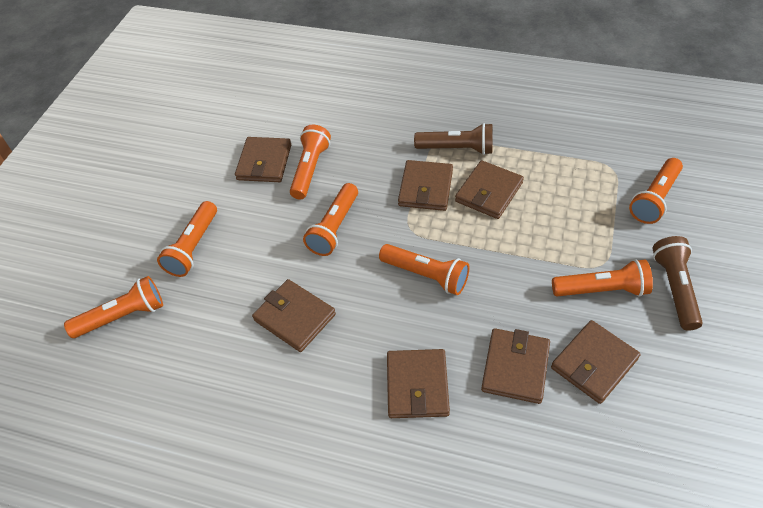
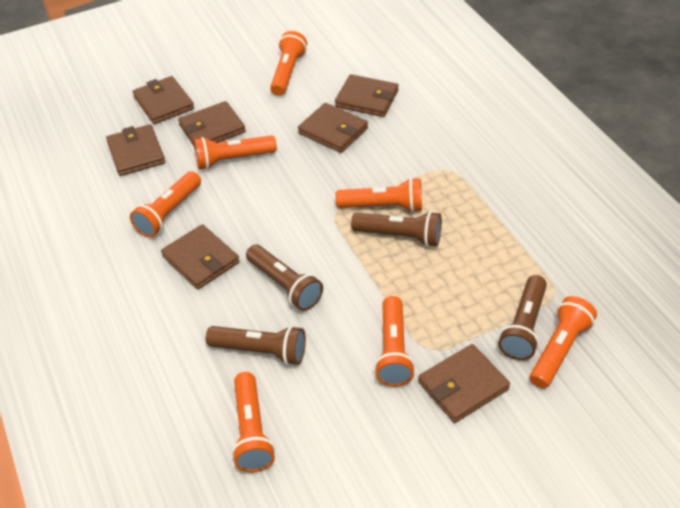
brown flashlight: [414,123,493,155] [653,236,703,330] = 2 -> [206,325,306,365] [246,245,323,311] [351,211,442,247] [498,275,547,360] = 4

